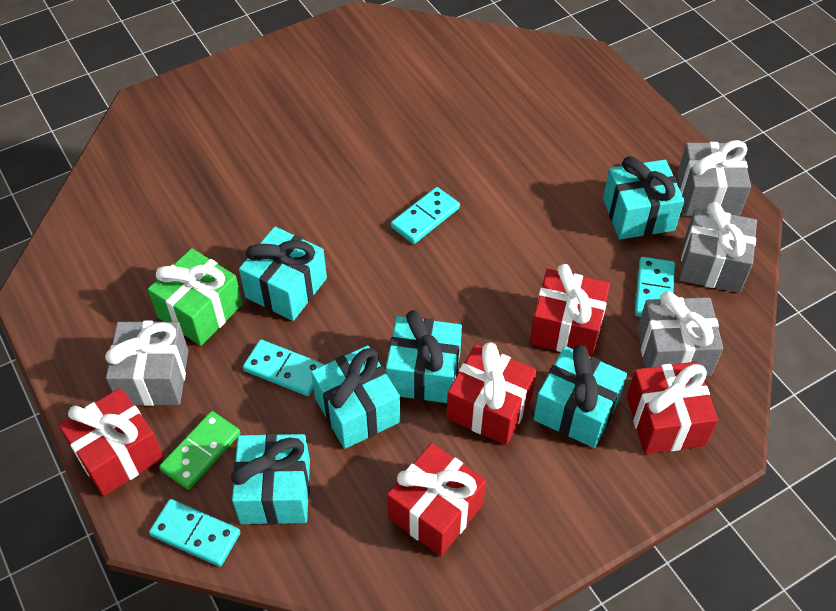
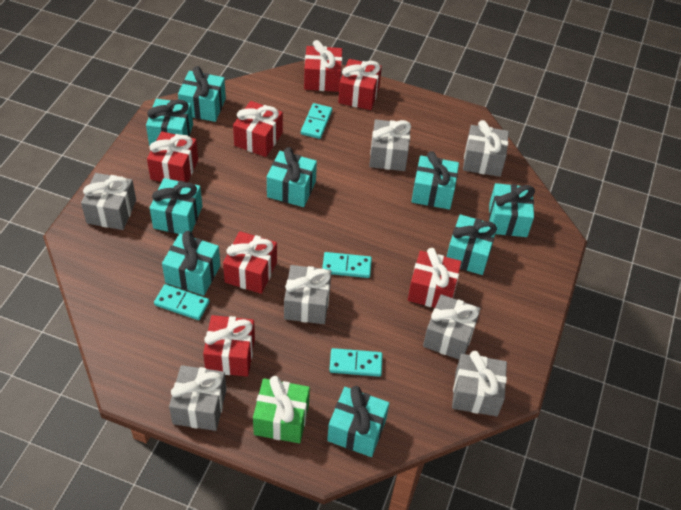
green domino: [159,411,240,490] = 1 -> none = 0
grey gift: [105,321,189,406] [637,291,723,376] [677,140,751,217] [679,202,757,293] = 4 -> [81,173,136,230] [169,365,227,431] [284,265,331,324] [369,119,411,171] [423,294,481,360] [452,351,507,416] [463,120,509,177] = 7
red gift: [59,388,164,496] [387,443,486,556] [447,342,537,445] [530,264,610,357] [627,362,718,454] = 5 -> [147,131,198,182] [203,315,255,377] [223,231,277,294] [233,101,283,157] [304,40,342,92] [338,59,382,110] [408,248,462,308] = 7
turquoise gift: [231,433,310,525] [239,226,327,321] [311,346,400,449] [386,310,462,403] [534,345,627,448] [603,156,684,239] = 6 -> [146,99,193,146] [150,178,202,234] [162,231,220,296] [178,66,226,122] [267,147,317,207] [327,386,389,457] [411,151,459,210] [447,214,497,275] [489,183,535,237] = 9

